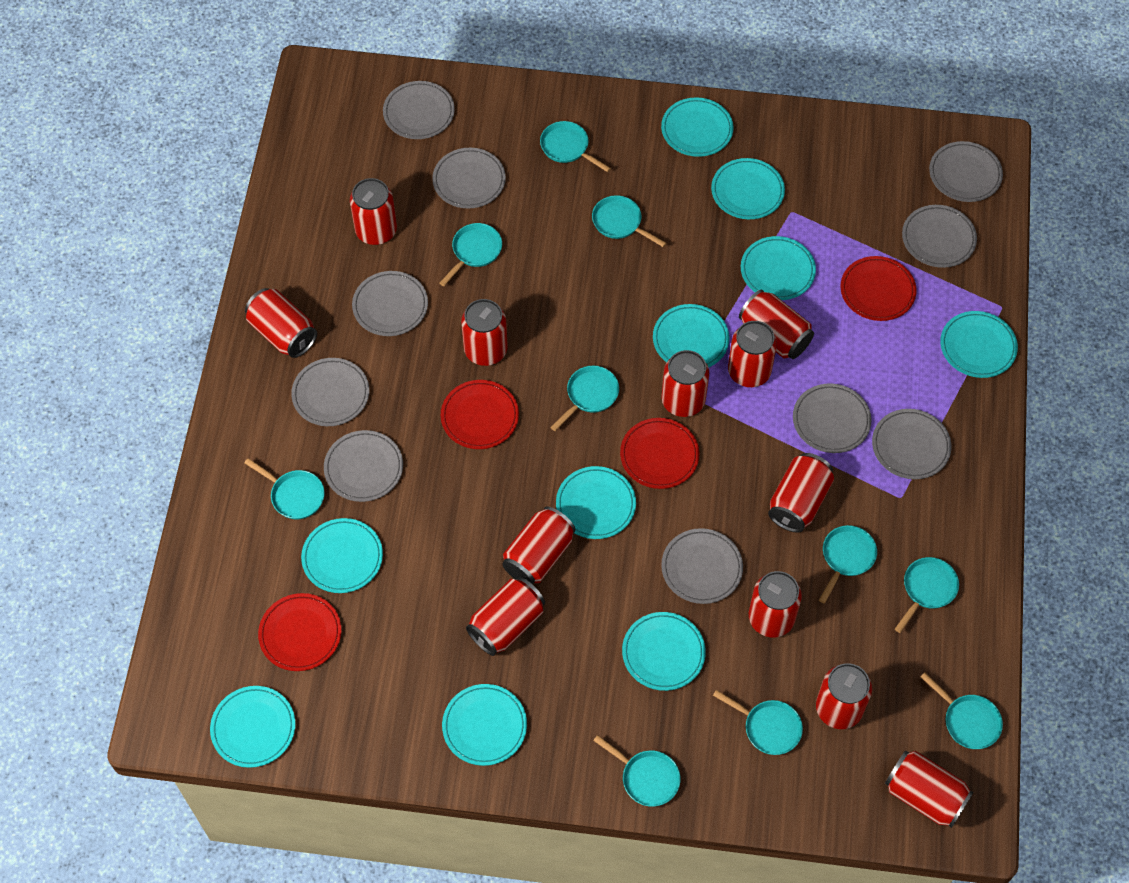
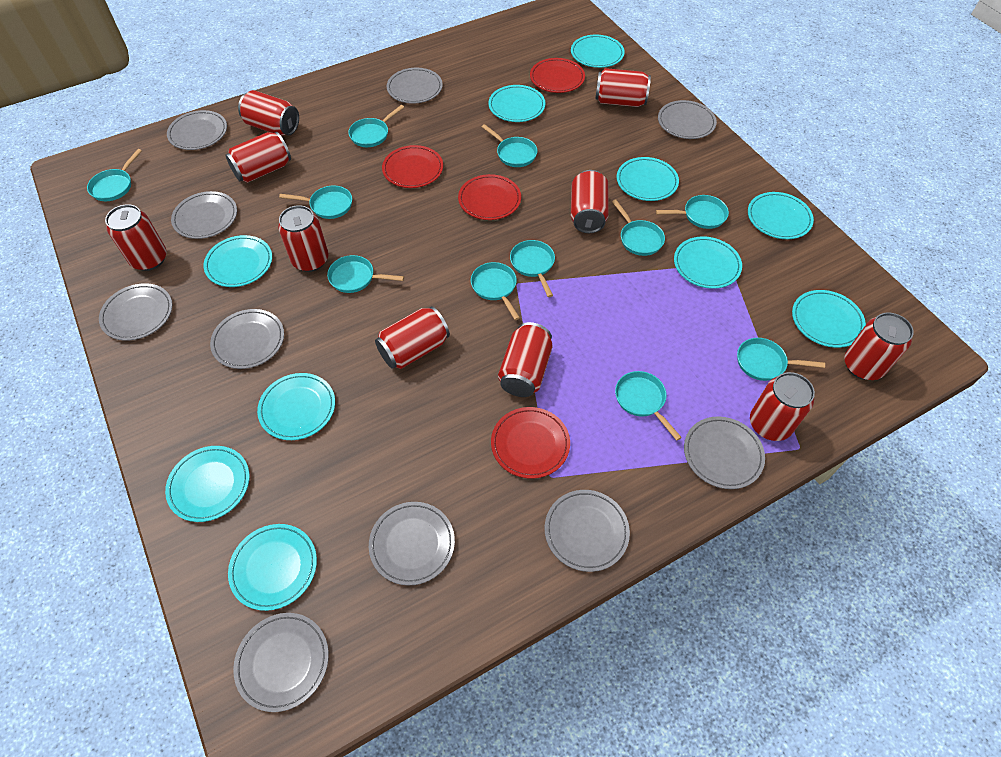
red can: [245,288,317,358] [350,178,397,245] [461,299,508,366] [466,577,545,656] [502,506,575,584] [662,350,709,417] [728,321,777,387] [739,290,814,359] [749,571,802,637] [768,453,834,533] [816,663,872,729] [885,751,974,828] = 12 -> [105,204,167,271] [225,132,291,183] [238,90,299,136] [278,205,329,272] [375,306,450,369] [498,322,553,397] [571,170,609,233] [595,68,651,107] [750,372,815,441] [844,312,914,380] = 10
turquoise pan: [244,458,325,519] [440,223,502,286] [540,121,611,172] [550,366,619,431] [592,195,667,247] [593,735,681,807] [713,690,803,755] [819,525,877,603] [895,557,959,633] [920,672,1003,749] = 10 -> [87,149,142,201] [279,186,352,219] [327,255,404,293] [348,105,404,147] [471,262,520,320] [482,124,538,167] [510,240,555,297] [612,200,665,256] [615,371,682,441] [656,195,729,229] [737,338,825,381] = 11

